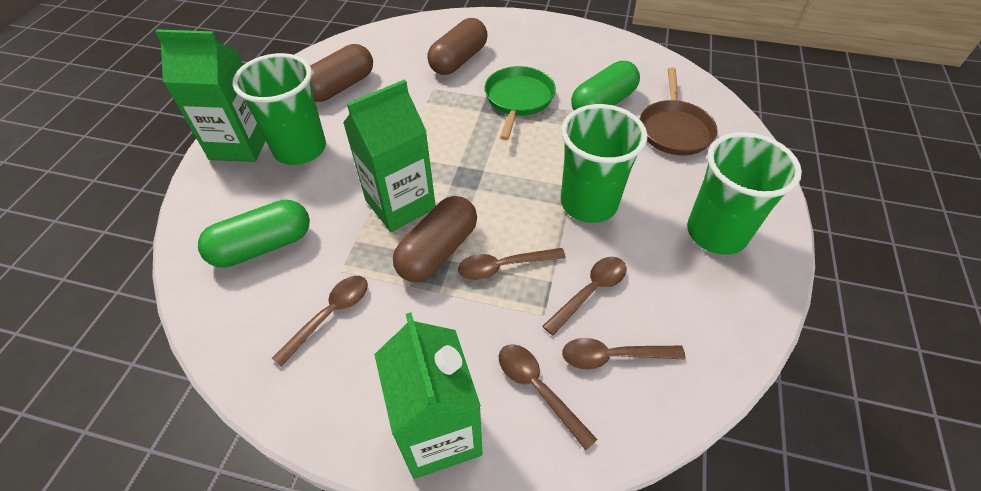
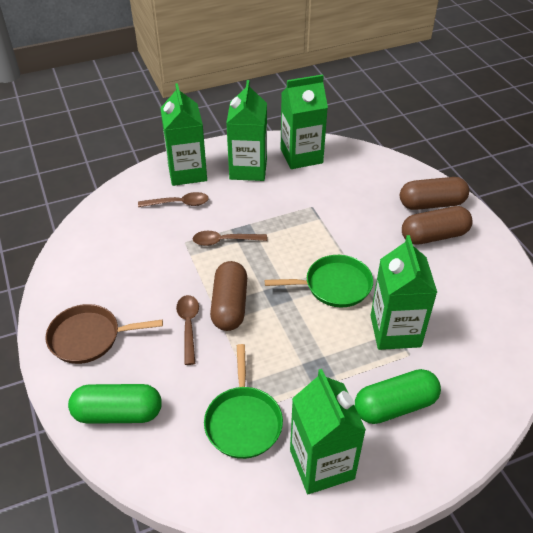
brown spoon: [272,276,368,367] [458,248,566,280] [499,344,597,450] [542,257,626,335] [562,338,686,369] = 5 -> [138,192,209,207] [176,295,199,365] [193,231,267,246] = 3
green carton: [155,29,266,162] [343,79,436,232] [374,312,483,479] = 3 -> [160,83,207,186] [226,80,267,181] [281,74,328,169] [290,369,366,494] [370,235,438,350] = 5
green cup: [232,53,326,165] [561,104,648,223] [687,132,802,255] = 3 -> none = 0
green pan: [484,66,556,140] = 1 -> [204,344,283,459] [265,255,373,307] = 2

